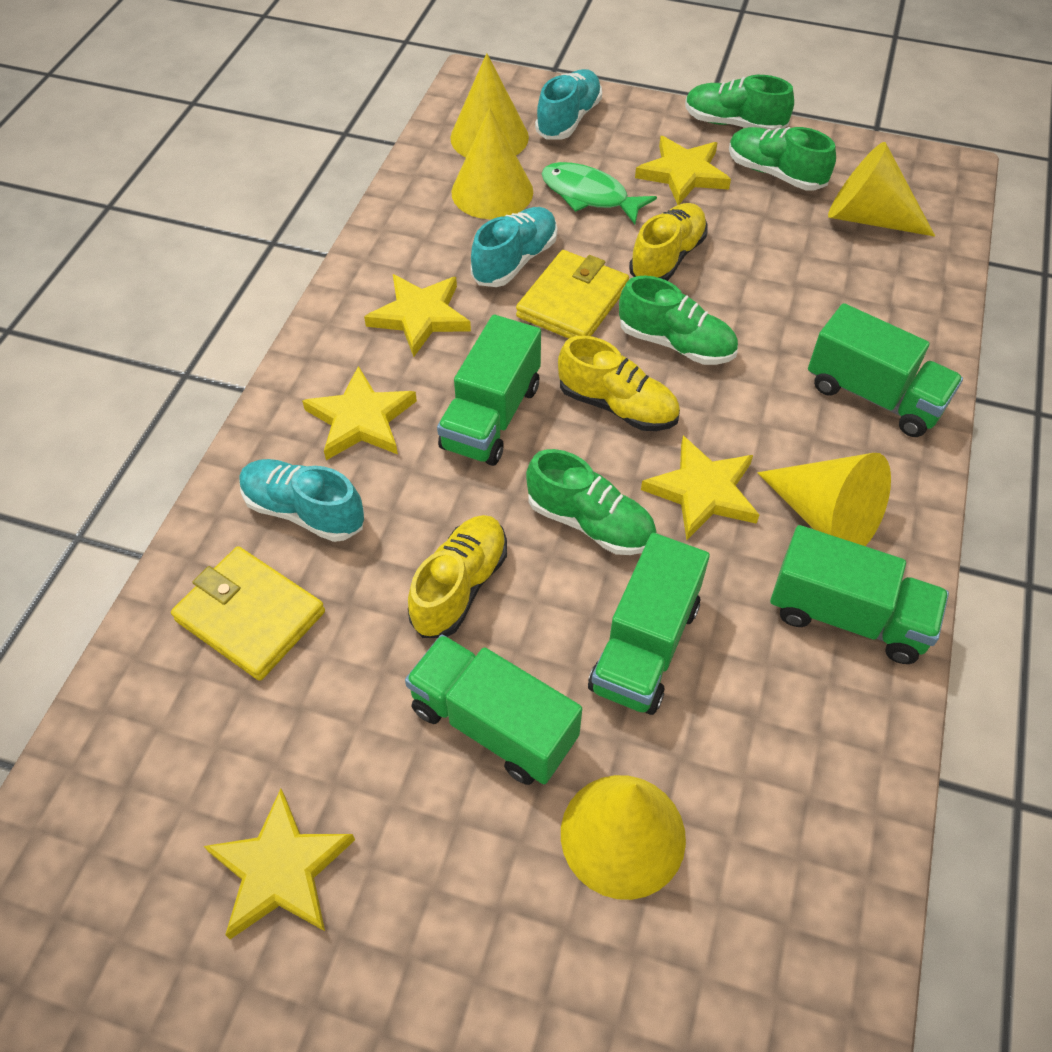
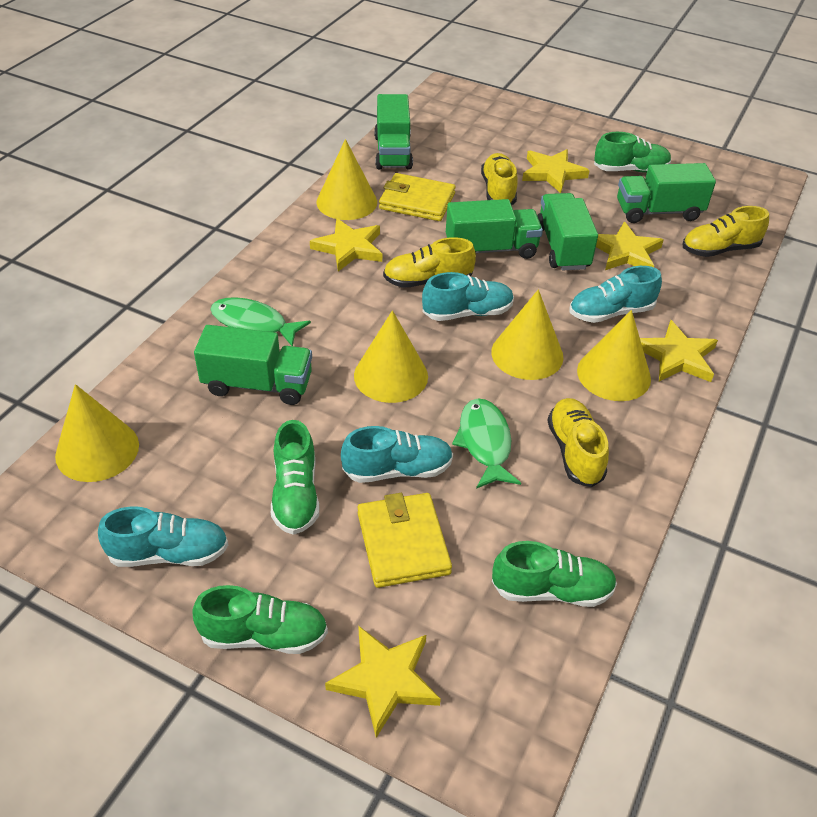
green fish: [541,162,657,224] = 1 -> [211,297,311,346] [452,399,521,489] = 2
turquoise shoe: [239,459,364,542] [471,207,557,287] [535,69,602,140] = 3 -> [98,506,228,567] [341,426,453,483] [422,272,514,321] [570,266,662,323] = 4
yellow shoe: [408,515,507,638] [558,336,680,431] [629,203,708,281] = 3 -> [383,237,476,288] [481,153,517,205] [547,398,609,487] [683,206,769,257] = 4

